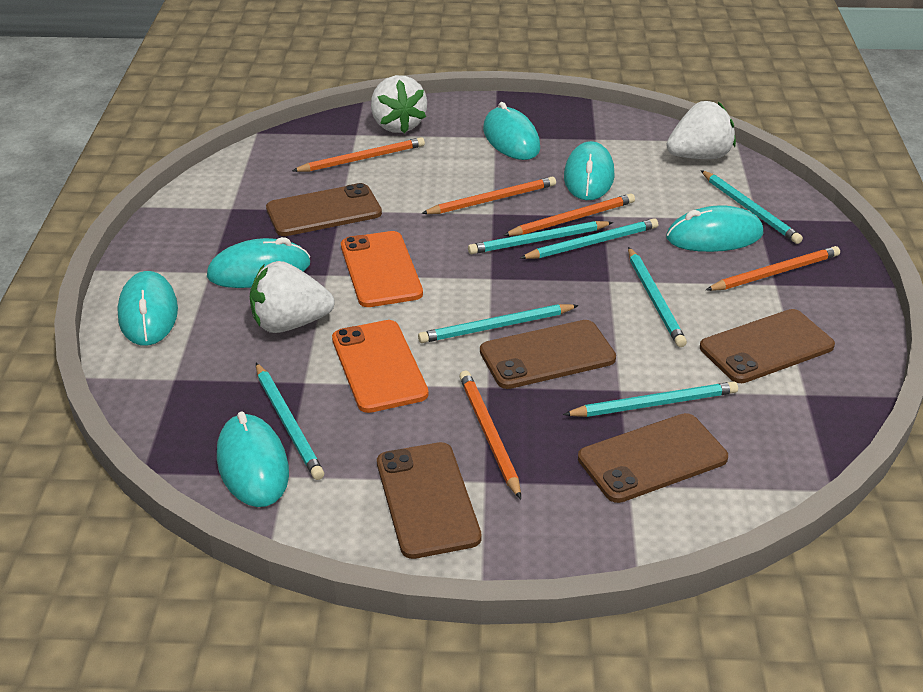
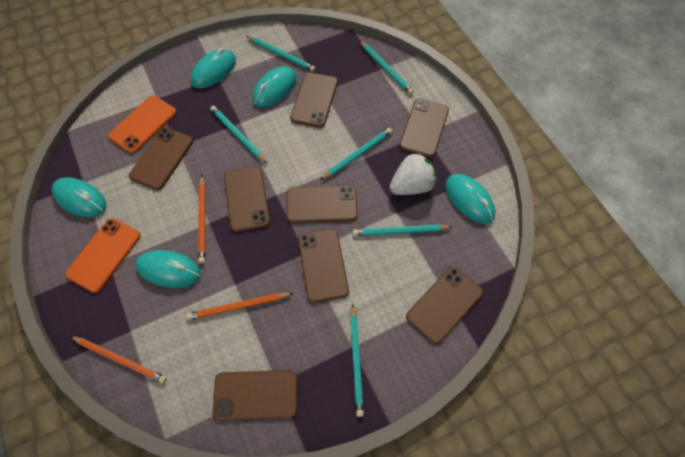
brown phone: [266,183,382,236] [377,442,482,559] [480,320,616,389] [578,413,728,503] [700,309,835,383] = 5 -> [129,127,193,190] [213,370,297,421] [224,166,270,232] [286,185,358,223] [290,73,338,128] [298,229,349,303] [399,99,449,158] [406,267,483,344] = 8
orange pencil: [292,137,425,172] [421,177,556,214] [459,371,521,499] [503,193,635,236] [706,246,840,291] = 5 -> [70,336,167,384] [186,293,293,320] [198,175,205,263] = 3
turquoise mouse: [117,271,178,346] [207,237,310,288] [217,412,289,507] [483,102,540,160] [564,141,615,200] [666,205,764,252] = 6 -> [52,177,106,217] [135,250,201,288] [191,48,236,88] [252,66,296,107] [445,174,495,223] = 5
turquoise pencil: [256,363,324,480] [418,304,579,343] [468,221,613,254] [520,218,658,259] [563,382,738,417] [628,247,687,347] [701,170,803,244] = 7 -> [210,106,267,163] [246,36,315,72] [320,128,392,180] [350,303,364,417] [353,224,452,236] [359,40,414,95] = 6
white strawberry: [250,261,334,333] [371,75,427,134] [666,101,736,159] = 3 -> [390,152,437,195] = 1

